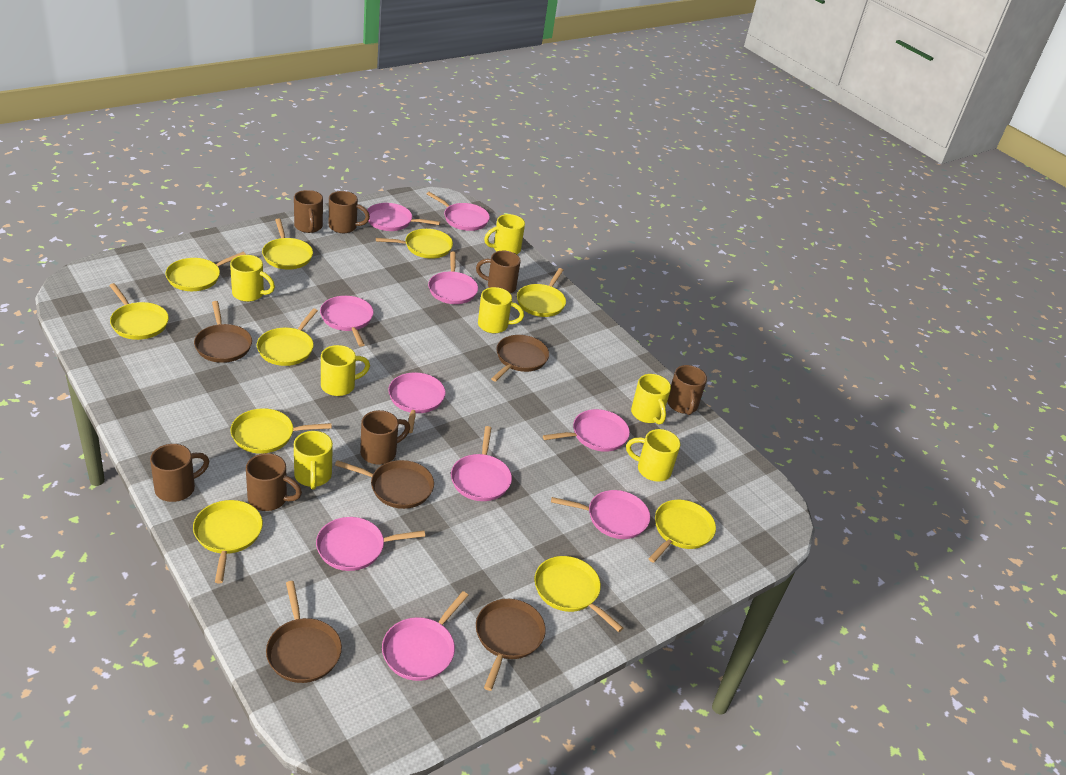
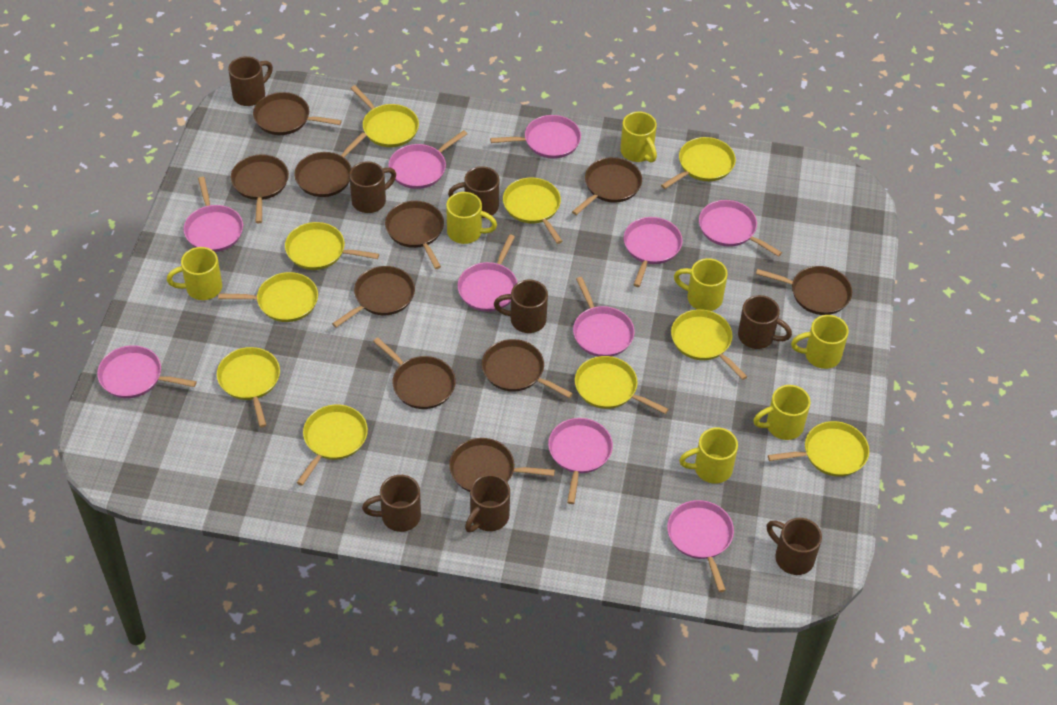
brown mug: [150,444,209,502] [246,453,302,511] [294,190,323,233] [329,191,370,233] [360,410,410,465] [476,251,521,293] [667,365,707,415] = 7 -> [228,56,273,106] [349,161,396,213] [362,475,421,532] [448,166,499,218] [465,474,510,532] [494,280,548,333] [738,295,792,349] [767,518,822,575] = 8
brown pan: [194,301,252,363] [266,581,342,683] [335,460,434,509] [476,599,546,691] [491,335,549,382] = 5 -> [231,155,289,223] [253,92,342,135] [294,132,367,197] [332,266,415,328] [373,337,456,409] [385,201,444,269] [449,438,555,492] [482,339,573,398] [572,157,642,215] [756,266,852,315] = 10

